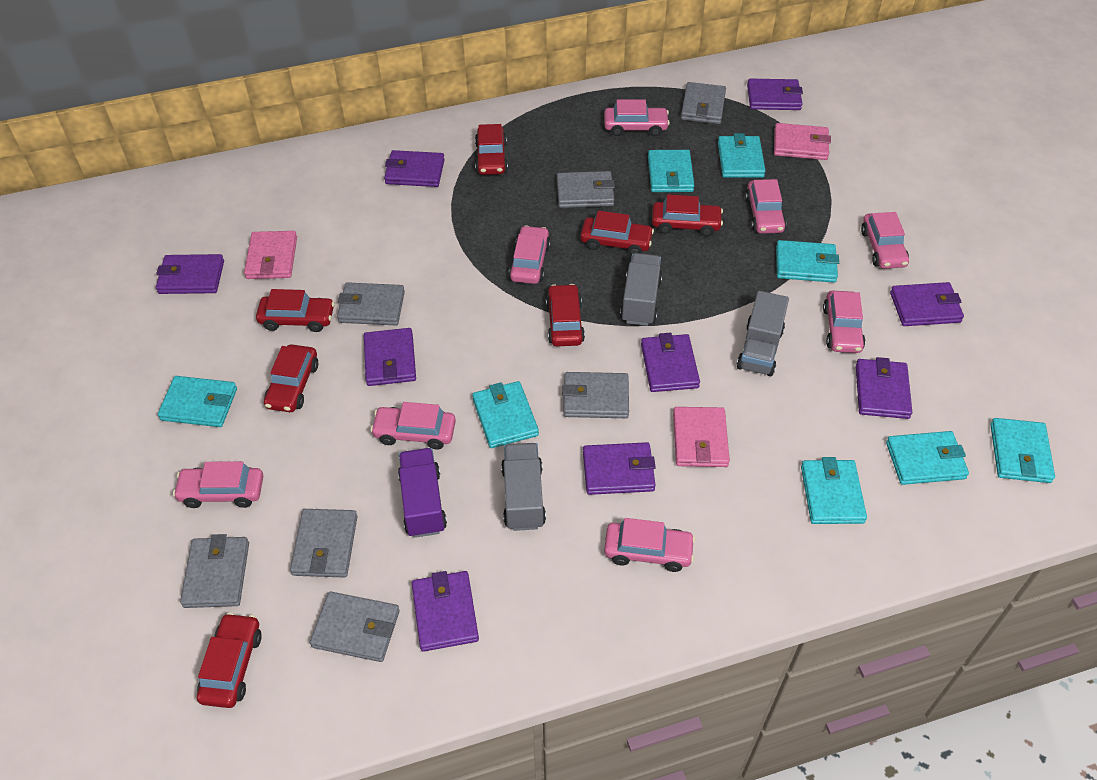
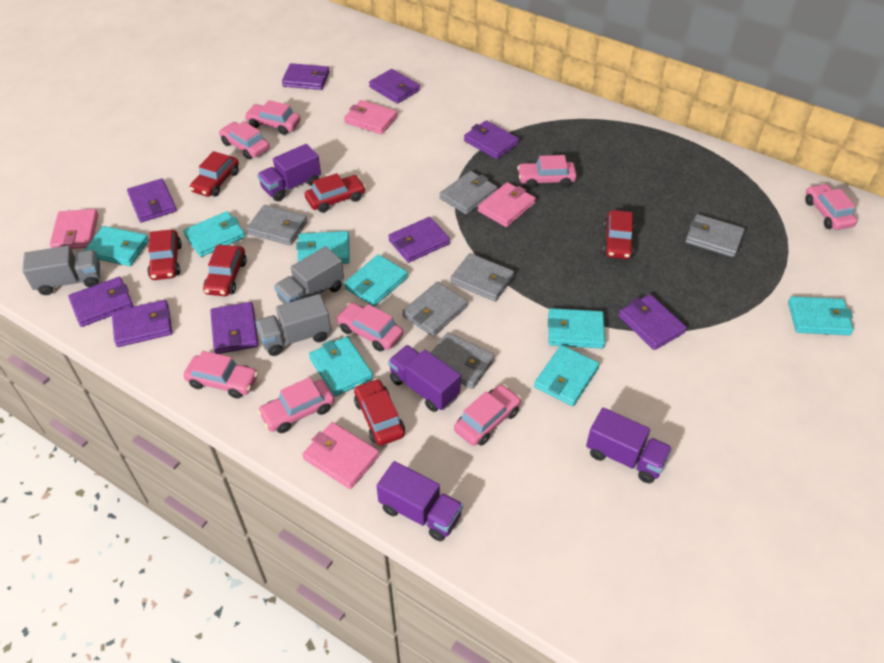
grey wallet: [180,534,249,608] [290,509,357,578] [310,591,400,662] [337,282,405,325] [557,171,615,208] [562,372,629,418] [681,82,726,124] = 7 -> [246,205,307,245] [402,282,468,336] [431,332,495,389] [440,171,497,215] [450,253,514,301] [686,214,745,258] = 6
pink wallet: [244,231,297,279] [673,407,730,467] [774,123,831,160] = 3 -> [50,209,98,249] [302,422,379,489] [344,100,398,134] [478,182,536,227] = 4
purple truck: [398,448,447,538] = 1 -> [257,144,321,201] [377,461,463,541] [388,345,461,412] [586,408,672,484] = 4
red car: [197,613,262,708] [256,289,335,332] [264,344,318,412] [475,124,508,175] [546,284,585,346] [581,211,654,255] [652,194,723,236] = 7 -> [147,229,182,280] [190,151,239,197] [203,245,247,296] [305,173,366,213] [354,379,405,446] [603,210,634,259] = 6

